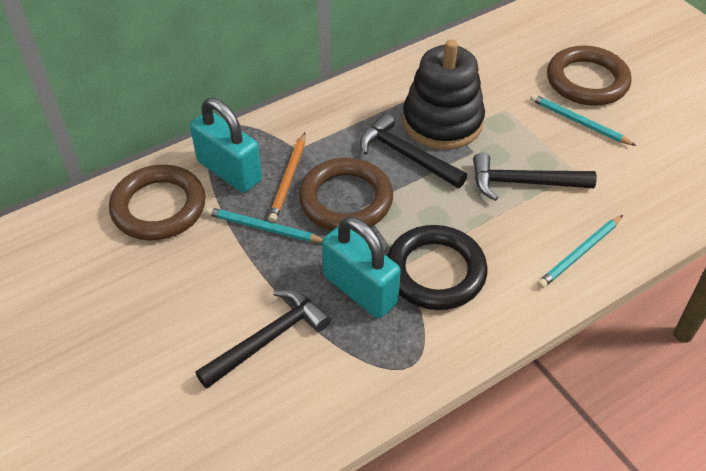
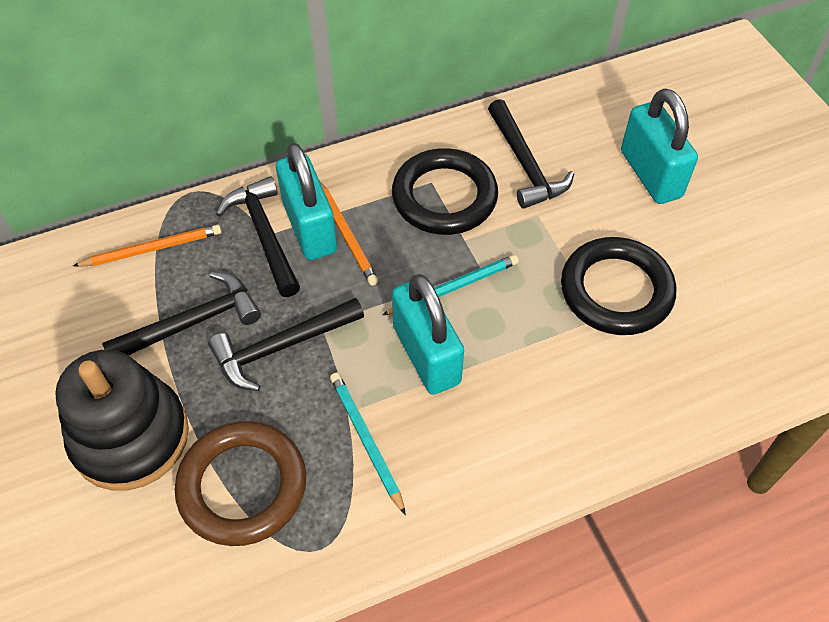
black hammer: [195,289,331,389] [360,113,467,188] [473,153,597,201] = 3 -> [102,272,261,356] [208,297,364,391] [216,176,300,297] [488,99,574,209] = 4
black ring: [387,225,488,310] = 1 -> [392,148,498,235] [561,237,676,335] = 2
brown ring: [109,165,206,240] [299,158,393,232] [547,45,632,106] = 3 -> [175,421,306,546] = 1
orange pencil: [268,133,305,222] = 1 -> [73,224,222,267] [320,182,378,286] = 2
turquoise padlock: [190,98,262,193] [322,217,401,318] = 2 -> [276,143,337,260] [392,274,464,395] [621,89,698,204] = 3
turquoise pencil: [206,207,323,242] [530,94,636,146] [537,215,623,289] = 3 -> [330,372,406,515] [382,255,519,315] = 2

